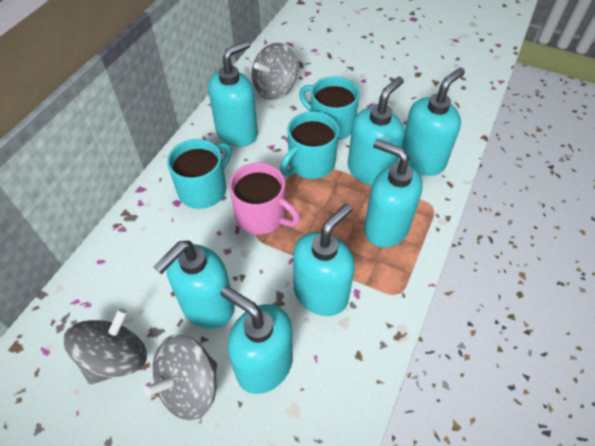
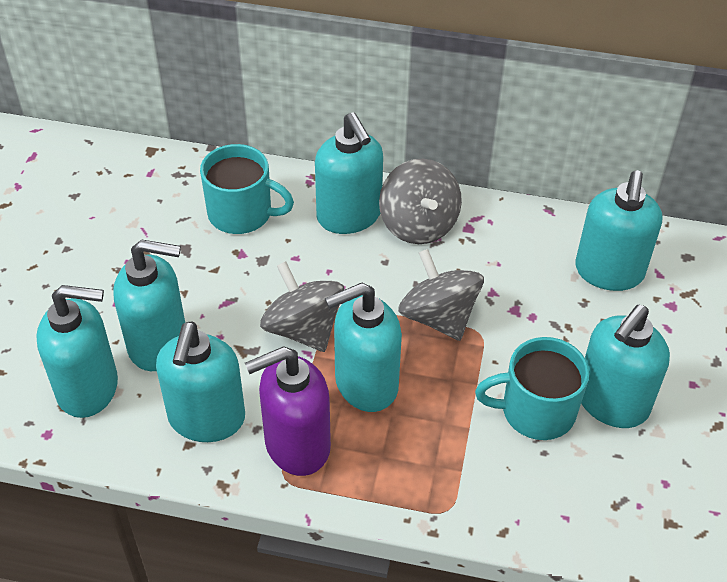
pink mug: [229,163,300,234] = 1 -> none = 0
purple soap dispenser: none = 0 -> [245,346,331,476] = 1
turquoise mug: [167,139,232,209] [280,111,339,179] [299,76,360,140] = 3 -> [200,144,294,234] [475,337,589,440] = 2

